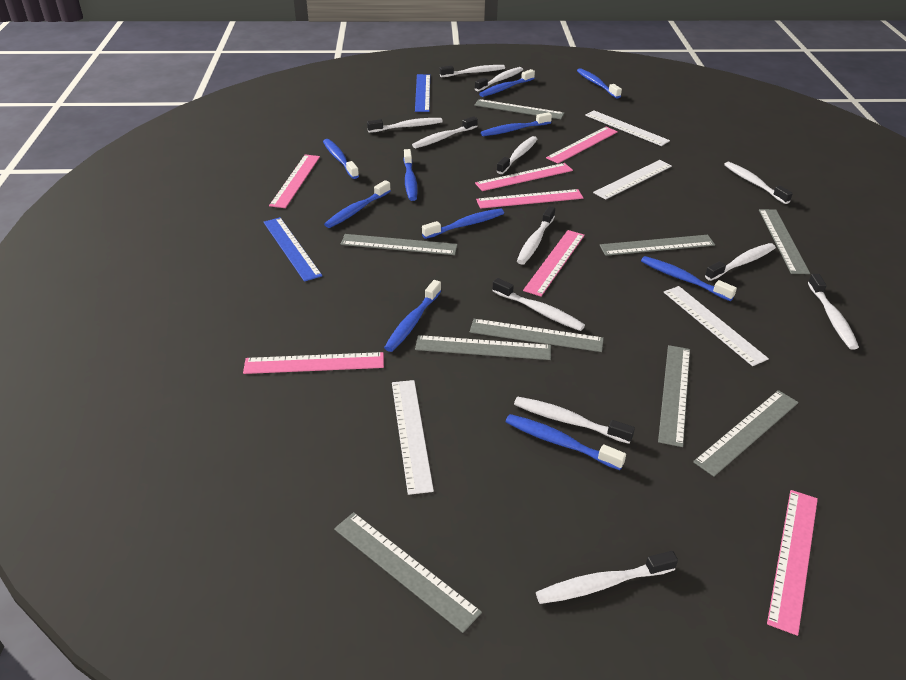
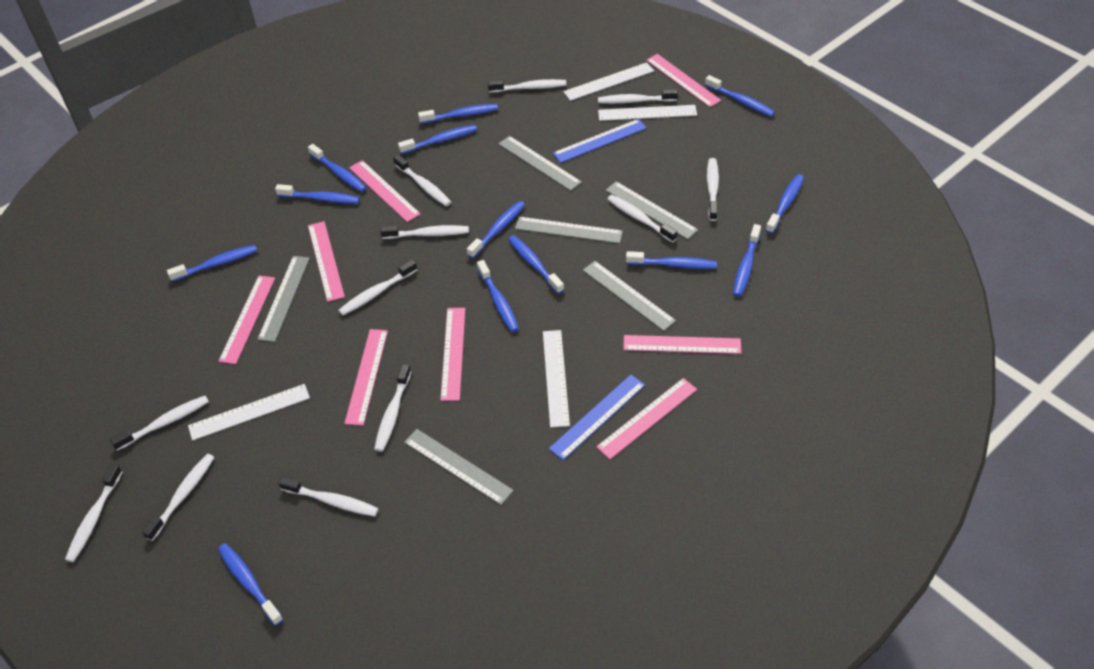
blue toothbrush: [323,139,359,179] [324,180,391,228] [384,280,441,352] [403,149,418,201] [422,208,504,239] [479,69,535,97] [481,112,552,136] [505,414,626,470] [577,68,622,99] [641,256,737,301] = 10 -> [167,245,257,282] [218,543,283,626] [275,184,360,204] [308,144,367,192] [398,125,477,154] [418,104,498,124] [467,201,525,258] [477,260,519,332] [508,235,564,294] [626,251,717,269] [705,75,775,117] [733,224,761,297] [765,174,804,234] = 13
grey ruler: [334,512,482,633] [341,234,458,255] [415,335,551,360] [470,319,604,352] [474,99,564,119] [600,235,715,256] [658,345,690,447] [693,390,799,477] [759,209,810,274] = 9 -> [257,256,310,342] [404,429,514,505] [498,136,582,191] [515,217,623,244] [583,261,676,331] [605,181,698,240] = 6
pink ruler: [243,352,384,374] [269,155,320,208] [475,163,573,191] [476,189,583,209] [523,230,585,297] [546,127,618,164] [767,490,818,636] = 7 -> [219,275,275,364] [308,221,345,302] [344,329,388,426] [349,160,421,222] [440,308,465,401] [596,378,697,459] [623,335,742,354] [646,54,721,107] = 8

